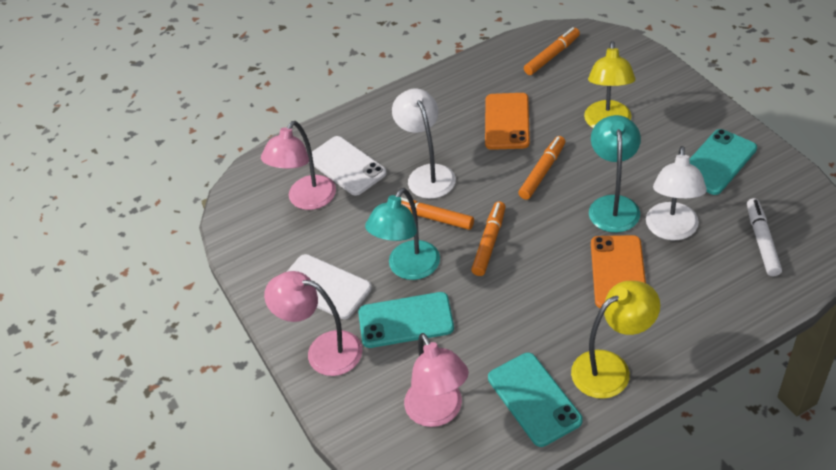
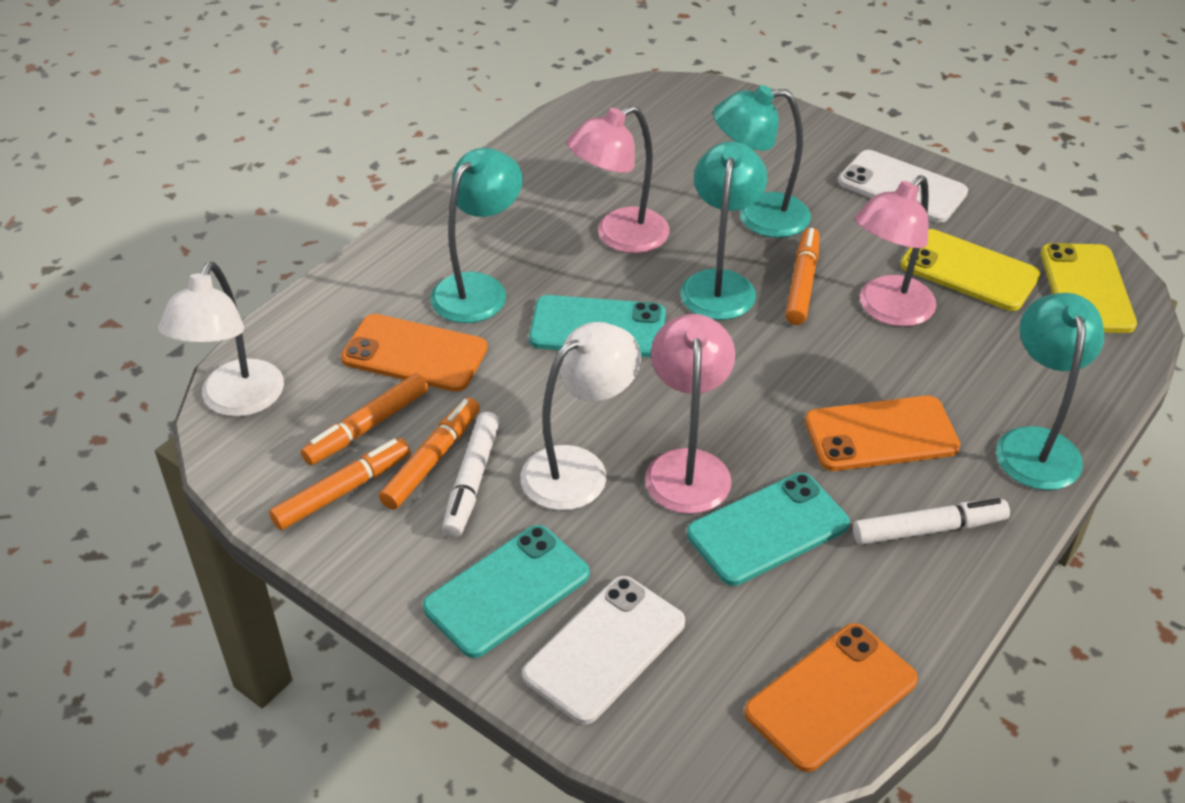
orange phone: [485,93,530,150] [591,235,646,308] = 2 -> [341,314,488,392] [744,623,918,772] [805,396,960,471] = 3
turquoise lamp: [365,188,440,280] [589,115,641,233] = 2 -> [431,148,523,323] [681,141,767,320] [713,85,811,238] [996,293,1104,490] = 4
white marker: [747,198,782,276] = 1 -> [442,412,500,538] [853,498,1010,545] = 2
yellow lamp: [571,281,660,399] [584,41,635,128] = 2 -> none = 0
yellow phone: none = 0 -> [900,229,1041,311] [1041,243,1137,333] = 2

